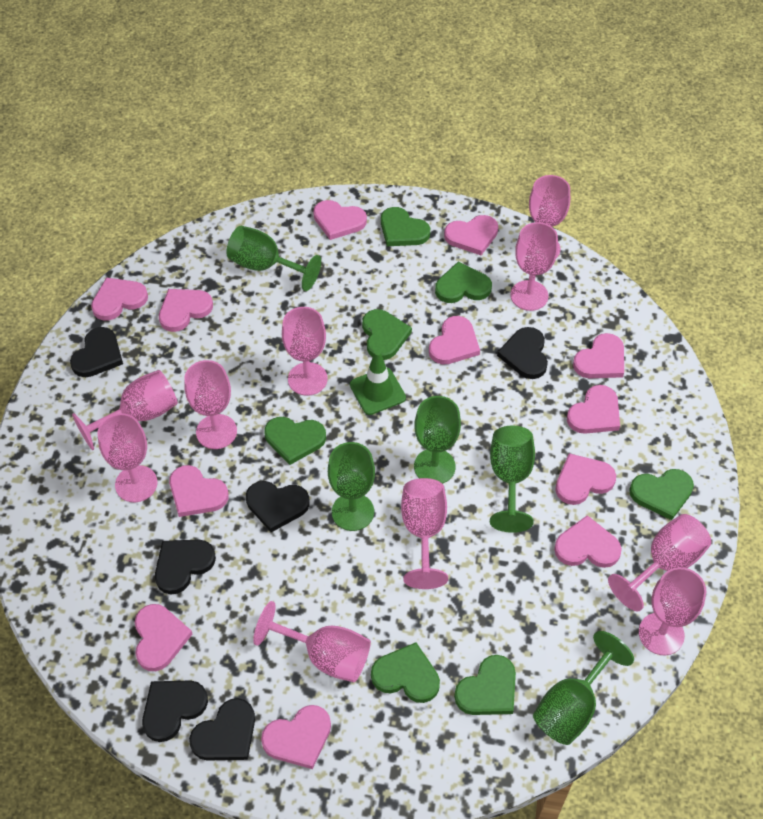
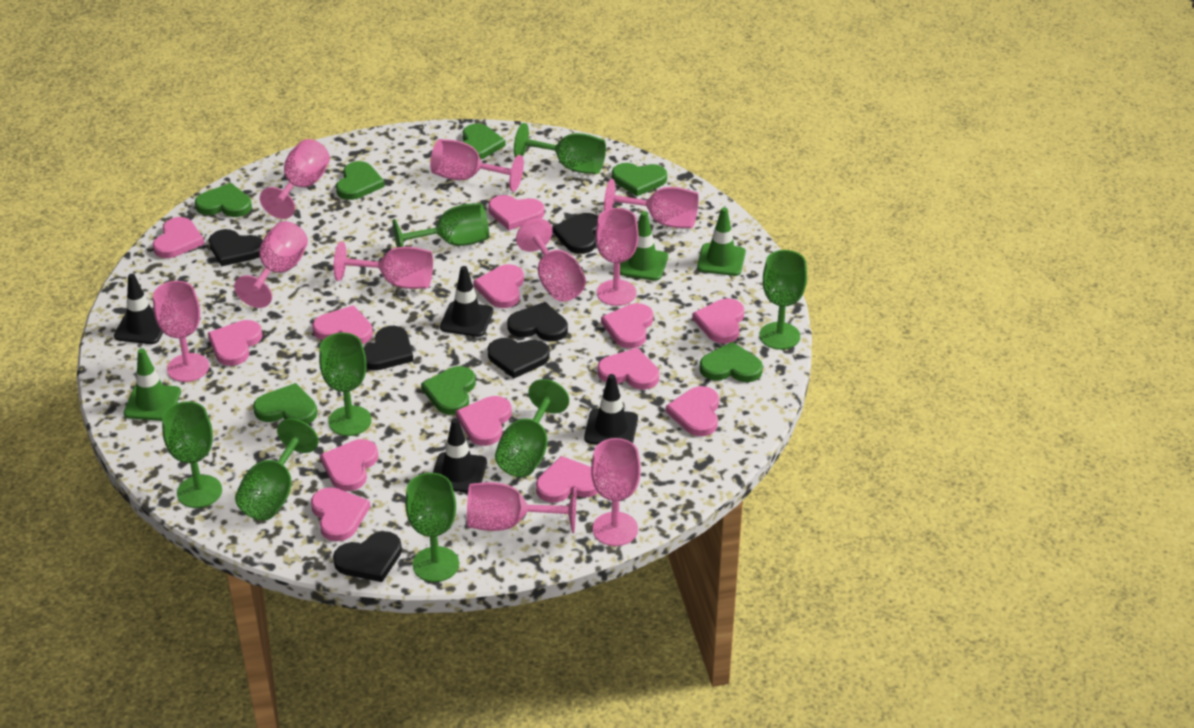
black traffic cone: none = 0 -> [114,274,163,344] [433,418,487,493] [440,266,494,337] [584,374,638,445] = 4
green goblet: [226,226,321,291] [328,442,375,531] [414,396,461,484] [490,425,535,533] [533,631,634,745] = 5 -> [162,401,222,508] [235,418,319,520] [319,332,372,436] [392,203,489,247] [405,473,459,582] [495,379,569,477] [514,123,606,174] [760,250,807,350] = 8
green traffic cone: [350,350,406,415] = 1 -> [124,349,181,421] [620,211,668,281] [697,207,746,276] = 3
pink heart: [91,277,148,321] [135,604,192,671] [159,289,213,332] [169,465,229,517] [261,705,331,769] [313,200,367,240] [429,316,480,365] [444,215,498,255] [554,515,622,568] [555,453,616,505] [567,385,620,434] [573,333,624,378] = 12 -> [153,217,204,258] [208,320,262,366] [311,487,370,541] [312,305,373,344] [320,439,378,491] [456,396,512,446] [473,264,524,308] [488,195,545,230] [536,456,598,503] [597,348,659,390] [601,303,653,348] [666,386,719,436] [692,298,744,343] = 13

